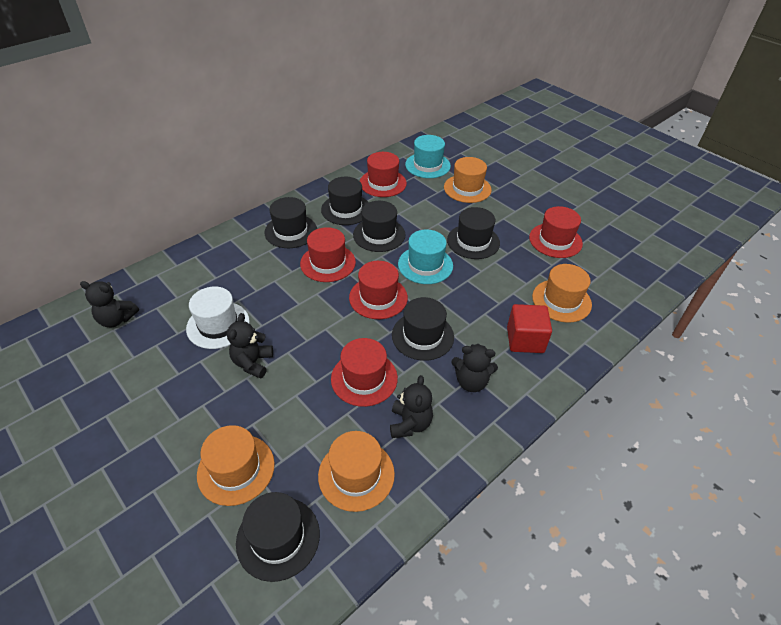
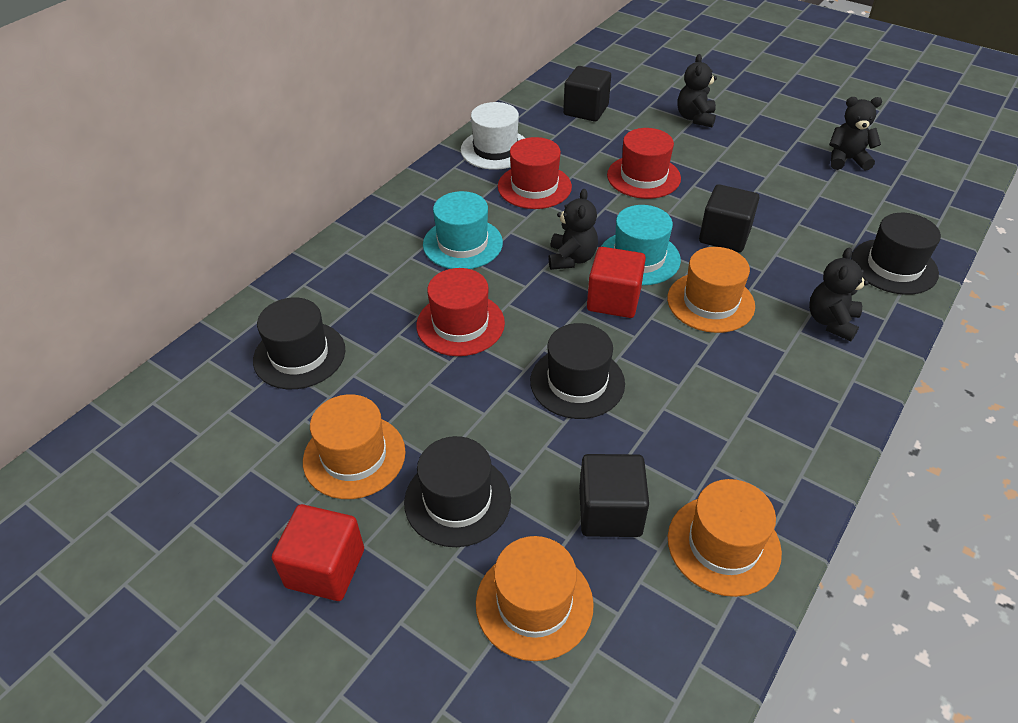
black cube: none = 0 -> [563,66,611,122] [579,454,649,537] [699,184,759,252] = 3
black hat: [236,492,320,582] [264,197,317,248] [321,177,369,225] [353,201,405,252] [392,297,454,361] [447,207,500,259] = 6 -> [253,298,345,389] [404,436,511,547] [530,323,625,419] [851,213,941,295] = 4
red cube: [507,304,552,353] = 1 -> [272,504,364,601] [587,247,646,318] = 2
red hat: [300,227,356,282] [331,338,398,407] [349,261,408,319] [360,152,407,197] [529,206,583,258] = 5 -> [416,268,505,356] [498,137,572,209] [607,128,681,199] = 3

